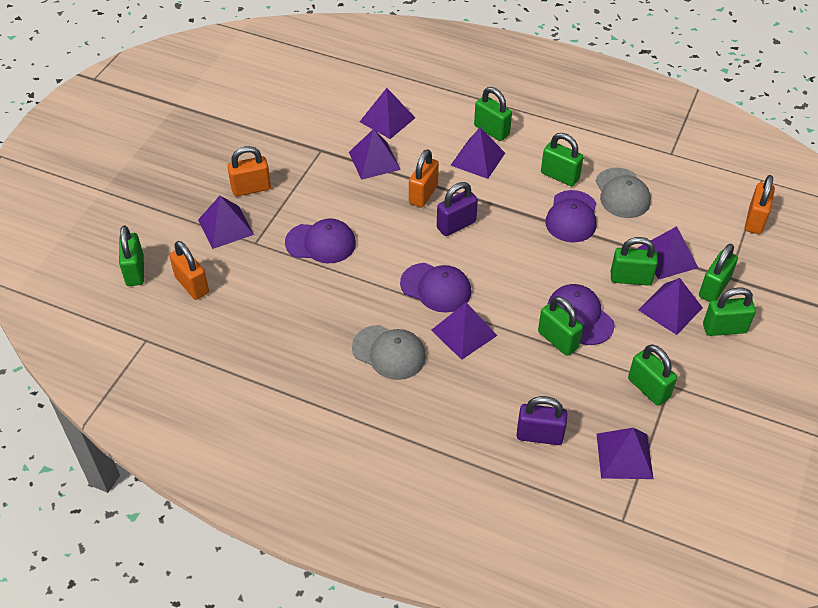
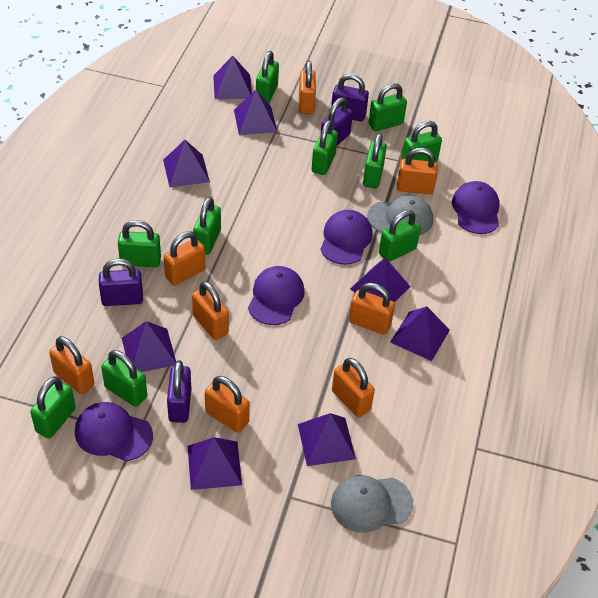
green padlock: [119,226,144,286] [474,87,512,141] [538,296,583,356] [541,133,583,186] [611,237,658,286] [628,344,677,406] [699,244,738,302] [703,287,756,336] = 8 -> [30,376,76,439] [101,350,147,407] [118,220,161,267] [193,197,221,255] [256,51,279,104] [311,120,338,175] [363,133,387,188] [369,83,407,131] [379,210,421,262] [401,121,442,162] = 10
orange padlock: [169,241,209,300] [227,146,271,196] [409,149,439,207] [745,175,775,234] = 4 -> [49,336,94,394] [164,231,205,286] [192,281,229,340] [205,376,250,433] [299,61,316,114] [332,358,375,417] [349,283,395,335] [397,148,438,194] = 8
purple padlock: [437,182,478,236] [517,396,567,445] = 2 -> [99,259,143,306] [167,360,191,423] [321,97,353,145] [331,74,369,121] = 4

